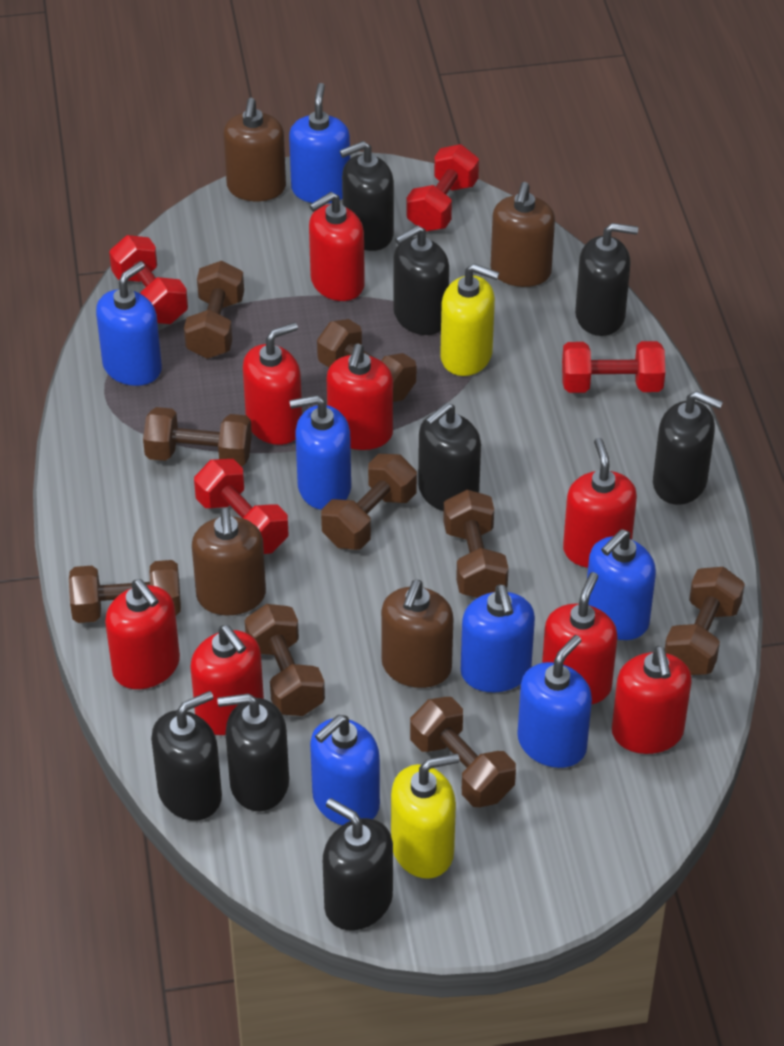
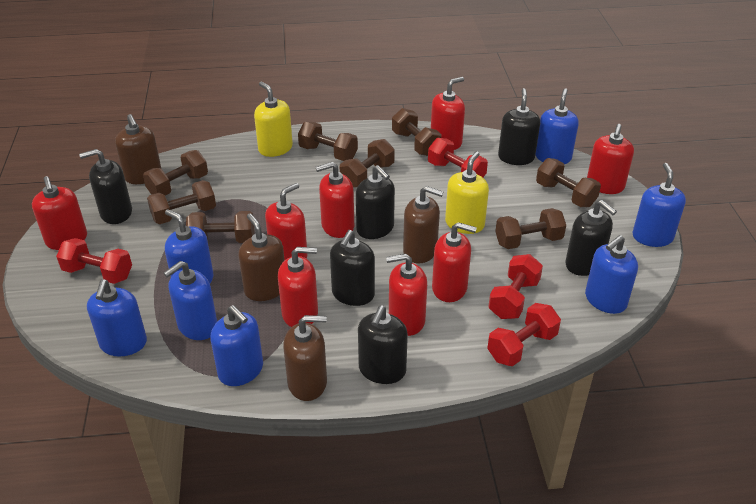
black soap dispenser: [151,691,222,821] [217,693,289,811] [323,798,393,930] [340,141,394,251] [393,225,449,335] [418,403,481,511] [575,223,638,336] [653,391,723,505] = 8 -> [79,149,132,224] [330,230,375,306] [356,165,395,239] [358,305,408,384] [498,88,540,165] [566,200,617,276] = 6
brown dumbbell: [69,560,181,623] [143,407,252,467] [184,261,244,359] [245,604,325,716] [317,319,416,402] [321,454,417,550] [410,697,516,807] [443,490,509,598] [665,567,745,675] = 9 -> [143,150,208,195] [147,180,216,224] [186,211,254,243] [298,122,358,161] [340,139,395,188] [392,108,441,156] [495,208,566,249] [536,158,601,207] = 8

